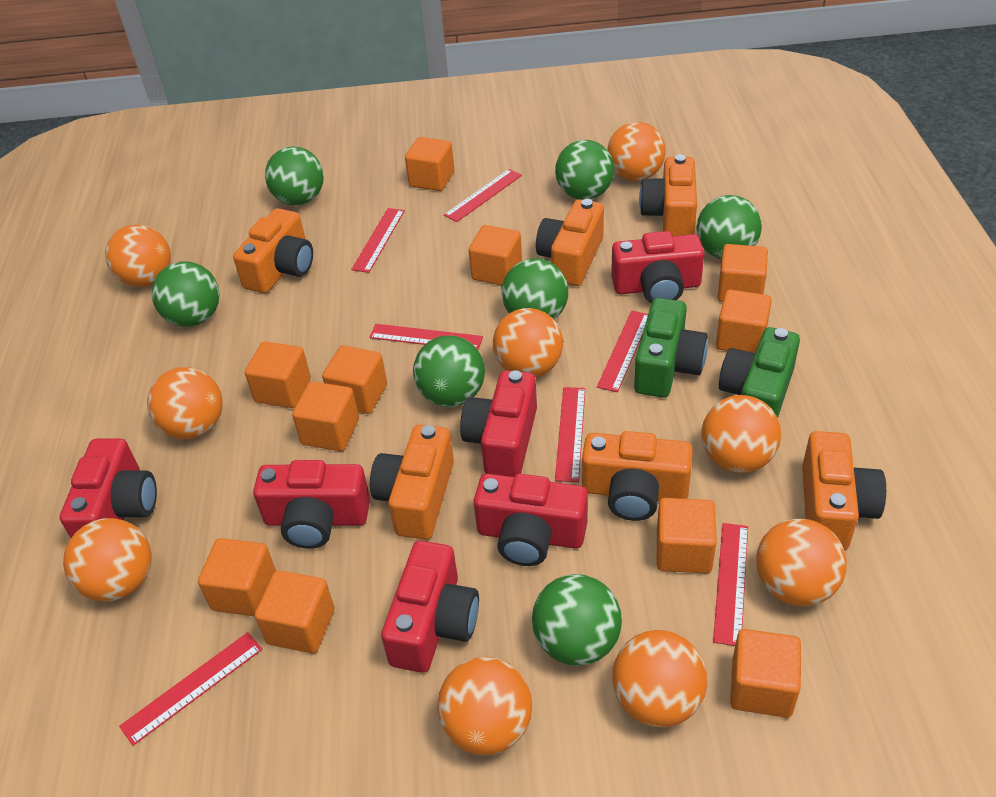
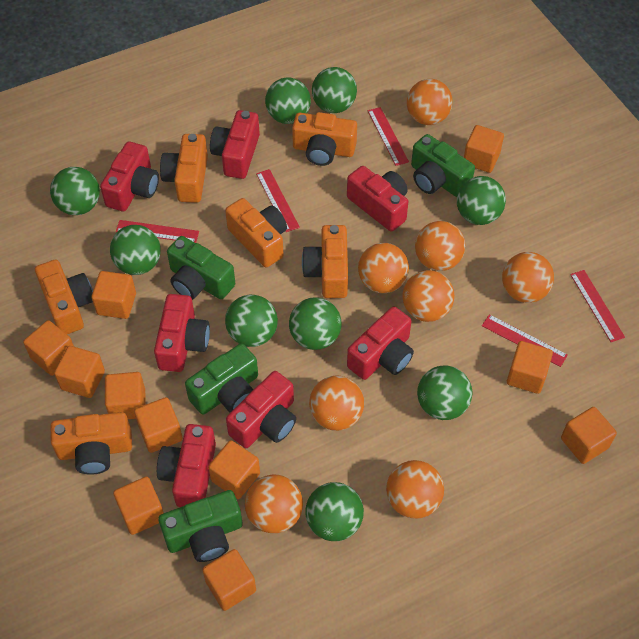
green ball: [152,262,220,327] [265,146,324,205] [413,336,485,407] [502,258,568,319] [532,574,622,666] [555,140,614,200] [696,195,762,259] = 7 -> [50,167,100,215] [110,225,161,275] [225,295,278,347] [265,78,311,124] [289,298,342,350] [305,482,364,541] [312,67,357,113] [417,366,472,420] [457,176,506,225] = 9
green camera: [634,298,708,398] [719,327,800,418] = 2 -> [158,490,243,562] [167,236,235,300] [185,343,258,415] [411,134,475,197] = 4
orange ball: [63,518,152,602] [105,224,171,287] [147,367,223,439] [437,657,532,755] [493,308,563,377] [607,122,666,181] [612,630,707,727] [701,395,781,473] [756,519,847,606] = 9 -> [245,474,303,533] [309,375,364,431] [358,243,409,293] [386,460,444,519] [403,270,454,322] [407,79,452,125] [415,221,465,271] [502,252,554,303] = 8
red camera: [60,438,157,538] [253,460,370,549] [381,541,479,673] [460,370,537,477] [474,474,588,566] [611,231,704,303] = 6 -> [100,141,159,212] [154,294,210,372] [157,424,216,507] [210,110,260,179] [226,371,296,448] [347,166,408,231] [347,306,414,380] = 7
red ruler: [119,632,262,746] [351,208,405,273] [369,324,483,350] [444,169,522,222] [555,387,585,482] [597,311,648,392] [713,523,748,646] = 7 -> [116,220,199,243] [256,169,300,232] [368,107,409,166] [482,314,568,367] [570,270,625,342] = 5

